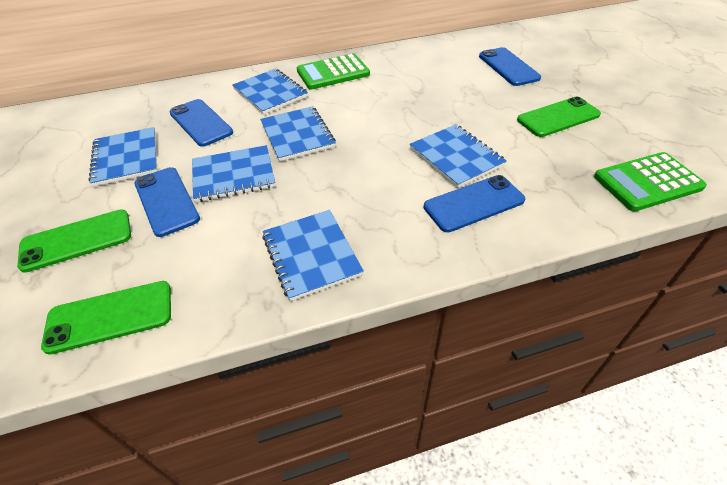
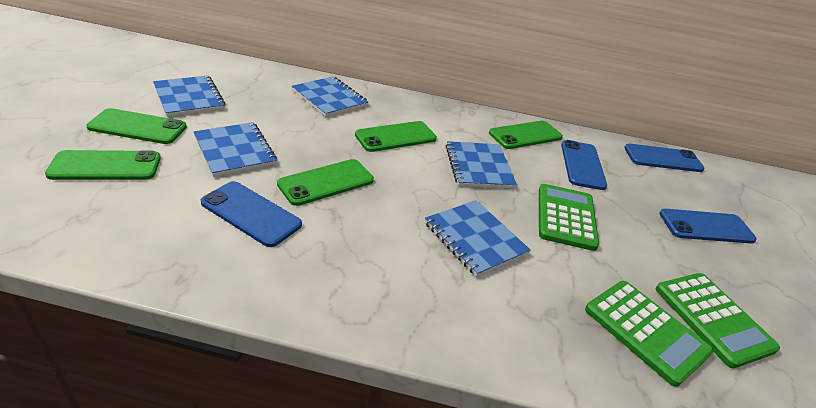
blue notebook: [88,127,157,187] [192,145,275,202] [232,69,308,114] [260,106,336,161] [262,210,364,301] [410,124,507,188] = 6 -> [153,75,226,117] [193,122,277,177] [292,76,368,117] [425,200,531,277] [446,141,517,189] = 5
green calculator: [297,53,370,90] [594,152,707,211] = 2 -> [539,184,599,251] [585,281,713,387] [656,273,780,368] = 3
green phone: [17,210,131,273] [41,281,171,355] [517,97,601,137] = 3 -> [45,150,161,180] [86,108,187,144] [277,159,374,206] [355,121,437,152] [489,121,563,149] = 5

